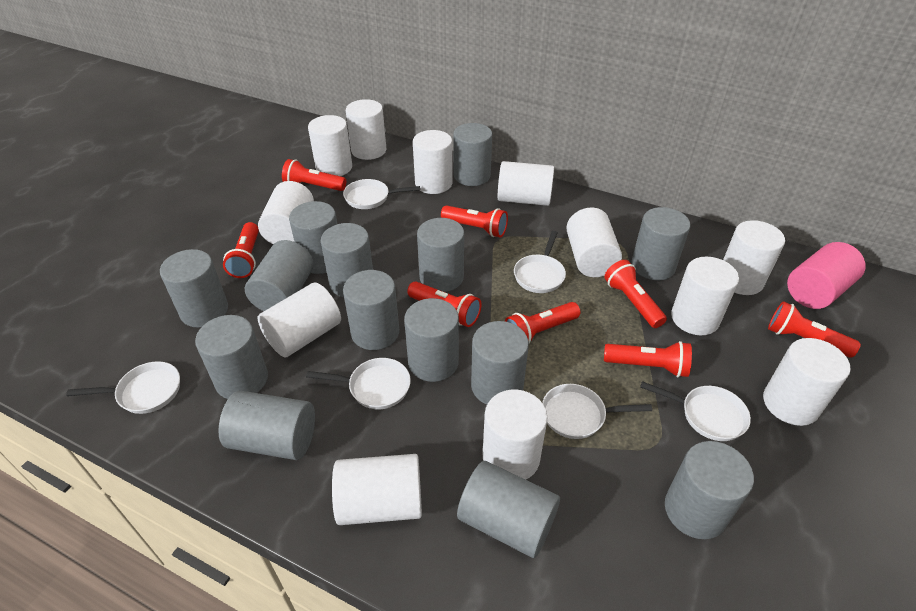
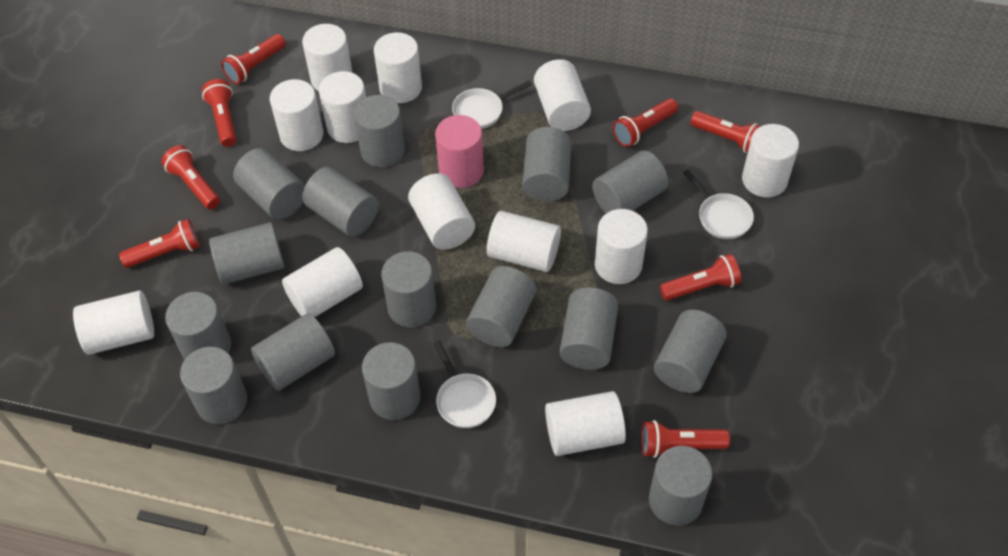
grey cylinder: [160,249,228,327] [195,315,268,399] [218,391,315,460] [245,240,314,311] [289,201,337,274] [321,223,373,297] [343,270,399,350] [404,298,459,382] [417,218,464,292] [453,123,492,186] [457,461,560,558] [471,321,529,405] [632,207,690,280] [665,441,754,539] = 14 -> [165,292,231,360] [180,347,247,424] [209,222,284,284] [233,148,305,220] [251,313,335,391] [302,167,379,237] [354,95,405,167] [362,342,420,420] [381,252,436,327] [466,266,536,347] [522,127,572,202] [560,288,618,370] [592,150,668,213] [649,446,713,525] [654,310,727,393] = 15
white pan: [66,361,180,414] [306,358,411,409] [343,179,420,209] [514,231,566,293] [542,384,652,439] [640,381,751,441] = 6 -> [433,341,496,428] [452,81,532,129] [683,169,754,239] = 3

